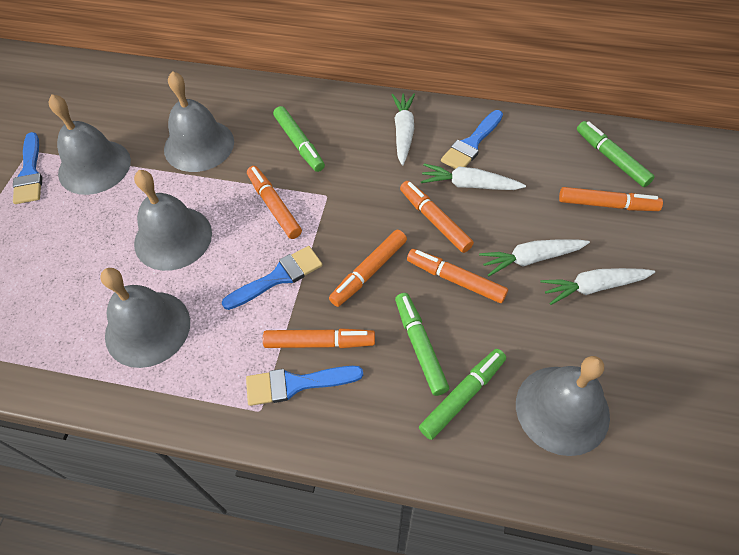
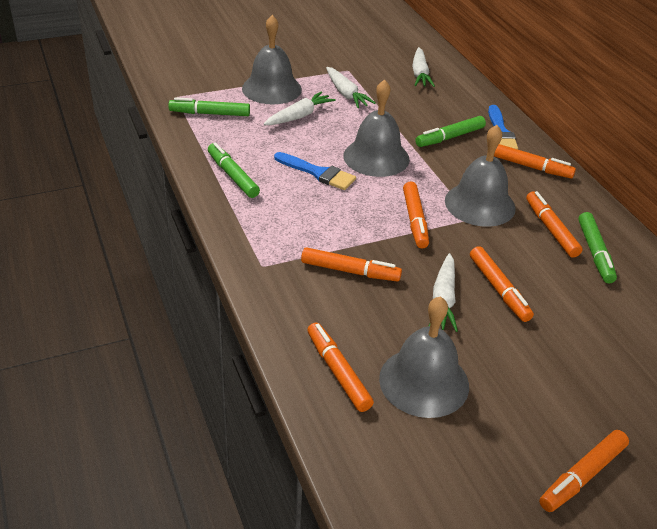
blue brush: [13,132,43,204] [222,246,322,310] [246,366,363,406] [441,110,503,169] = 4 -> [274,152,356,190] [488,105,518,149] = 2
grey bell: [48,94,131,195] [100,268,190,368] [134,170,212,271] [164,71,234,172] [516,356,610,456] = 5 -> [242,15,302,105] [343,79,410,177] [379,296,469,418] [445,125,516,227] = 4
orange marker: [247,166,302,239] [263,328,375,348] [329,230,407,307] [400,181,474,253] [407,249,508,303] [559,187,663,211] = 6 -> [301,247,402,282] [307,323,374,412] [403,181,429,248] [470,246,534,322] [494,144,576,178] [526,191,583,258] [539,430,629,512] = 7

